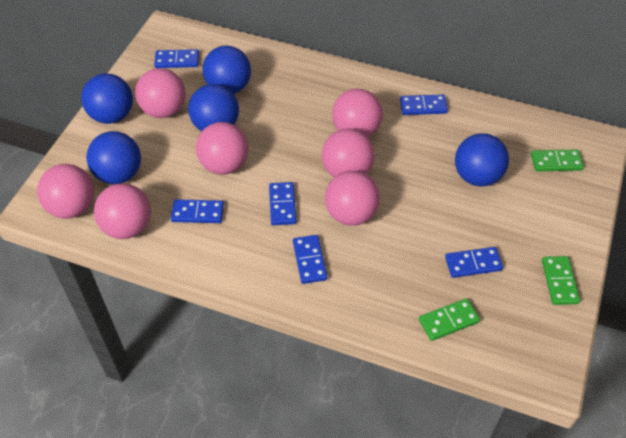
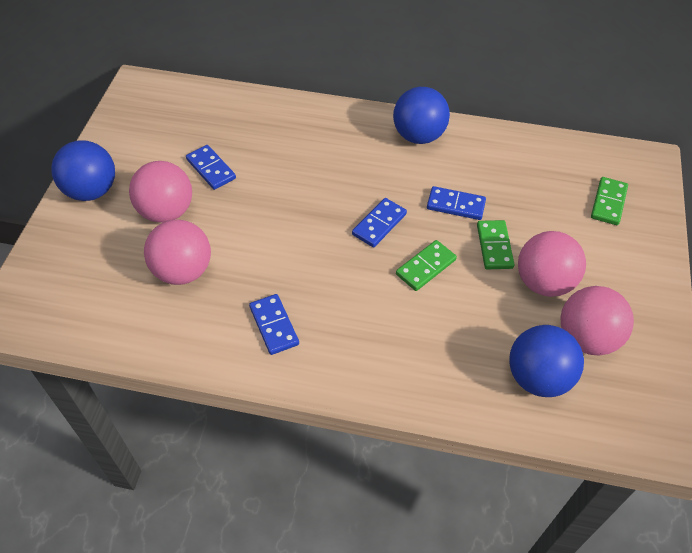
blue ball: [81,74,133,124] [86,131,141,184] [188,84,239,131] [203,46,251,94] [455,133,509,186] = 5 -> [51,140,115,201] [393,87,450,144] [509,325,584,397] = 3
blue domino: [154,49,199,68] [171,199,224,223] [269,182,296,225] [293,235,328,284] [400,94,448,115] [445,247,503,278] = 6 -> [186,145,236,190] [249,294,299,355] [352,198,407,247] [427,186,486,220] = 4
pink ball: [37,164,94,219] [94,183,151,239] [135,68,186,118] [196,122,249,175] [322,128,375,177] [325,171,380,226] [332,89,383,137] = 7 -> [129,161,192,223] [144,219,211,285] [518,231,586,297] [561,286,634,355] = 4

